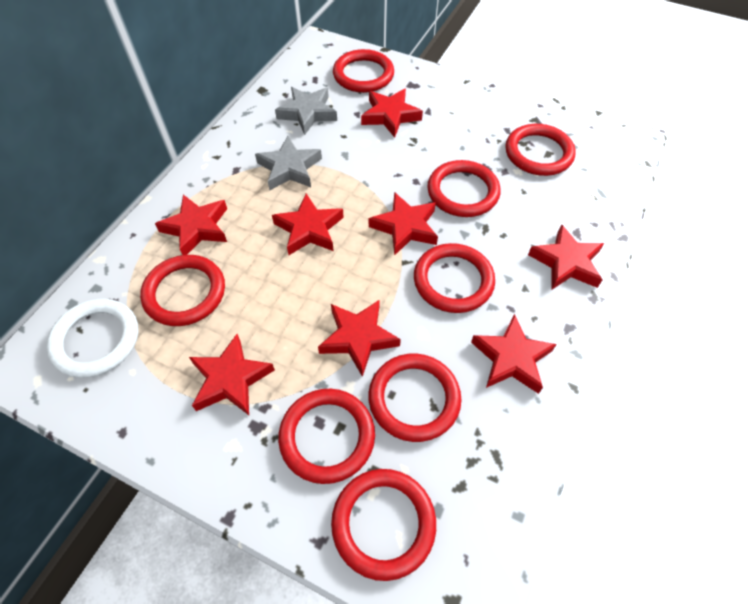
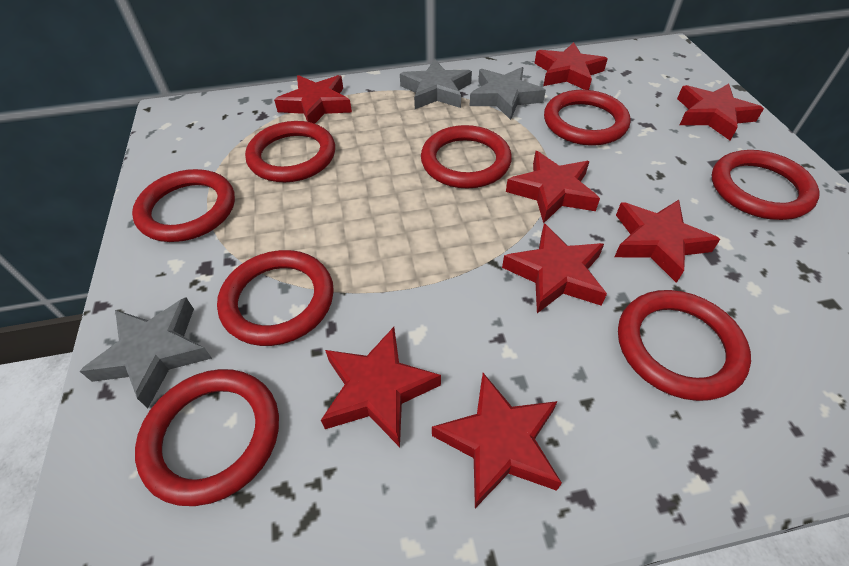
grey star: [255,136,322,190] [275,87,337,135] = 2 -> [80,297,212,408] [400,59,472,109] [470,67,546,120] = 3
white ring: [47,299,139,378] = 1 -> none = 0

